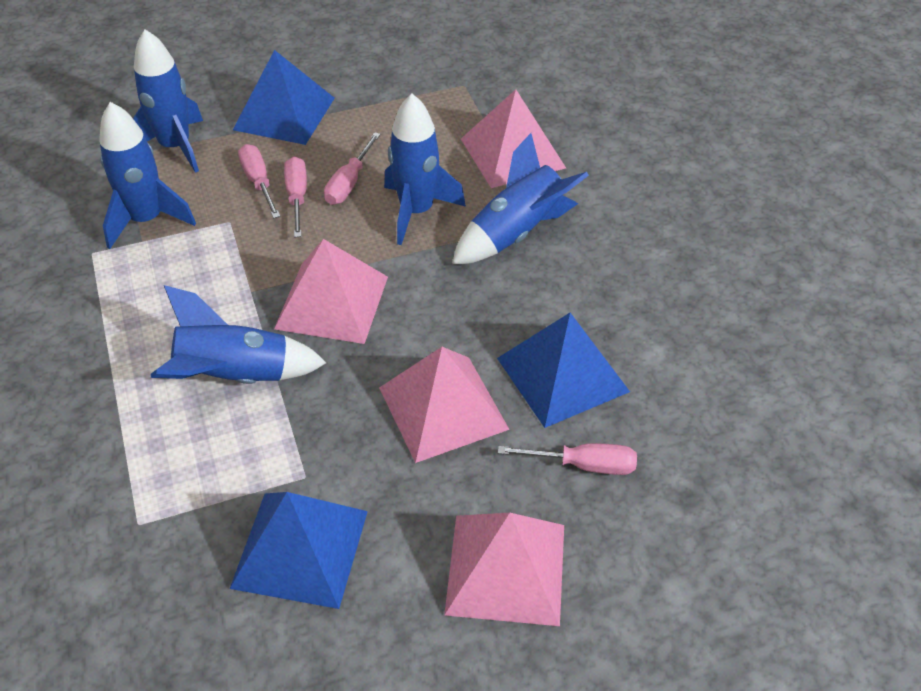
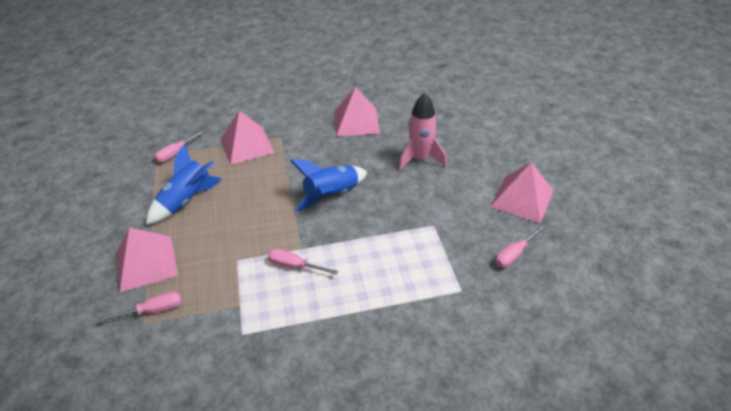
blue pyramid: [230,492,368,609] [233,50,335,145] [497,313,630,428] = 3 -> none = 0
blue rocket: [99,102,196,249] [133,29,203,173] [151,285,326,384] [384,93,466,245] [452,133,589,264] = 5 -> [146,144,222,225] [291,159,367,212] = 2
pink rocket: none = 0 -> [398,93,447,170] = 1

